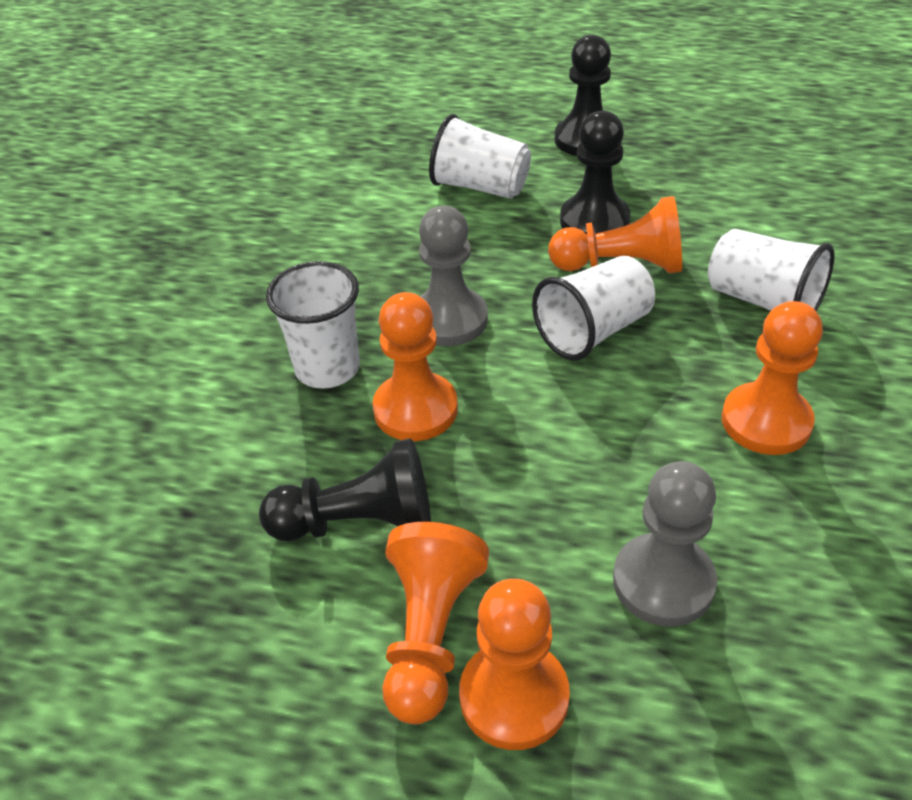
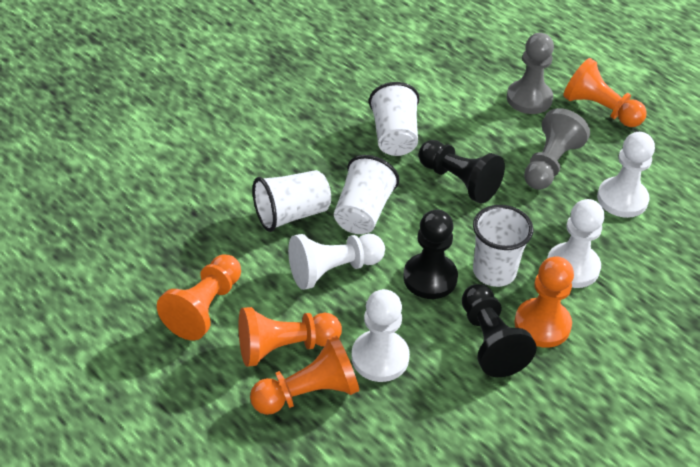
white pawn: none = 0 -> [288,234,385,290] [352,289,410,382] [547,199,604,288] [597,132,655,218] = 4

